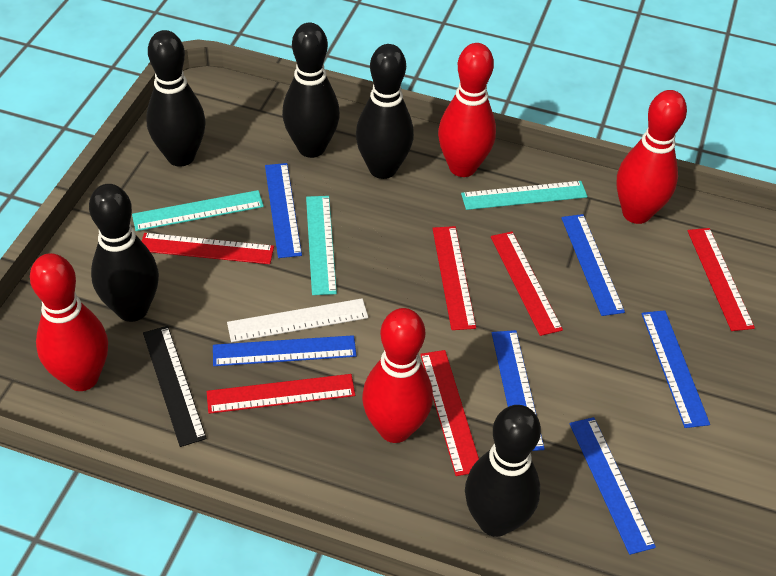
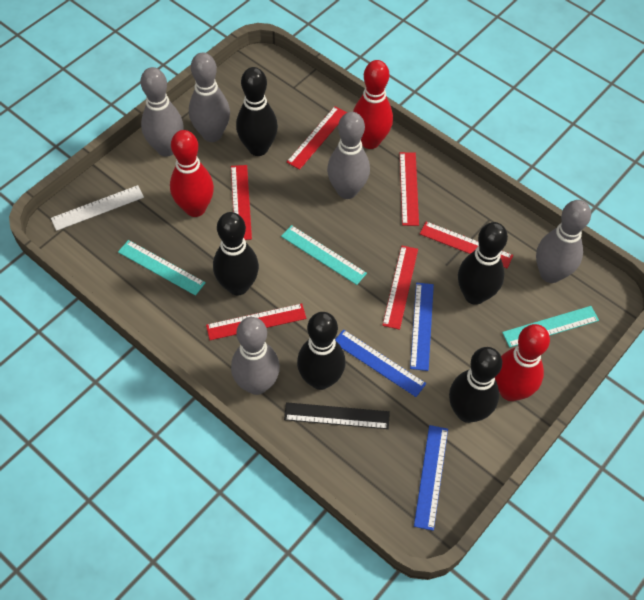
blue ruler: [213,335,356,366] [265,163,302,258] [492,330,545,451] [561,214,625,316] [570,417,656,555] [642,310,710,428] = 6 -> [335,329,426,397] [410,283,434,371] [414,425,448,531] = 3
grey bowling pin: none = 0 -> [140,67,184,157] [189,53,230,142] [231,317,280,395] [327,112,370,199] [536,200,591,283] = 5
red bowling pin: [30,253,108,391] [362,308,433,443] [438,43,496,177] [617,90,687,224] = 4 -> [170,130,214,217] [353,60,393,149] [495,324,550,401] = 3

